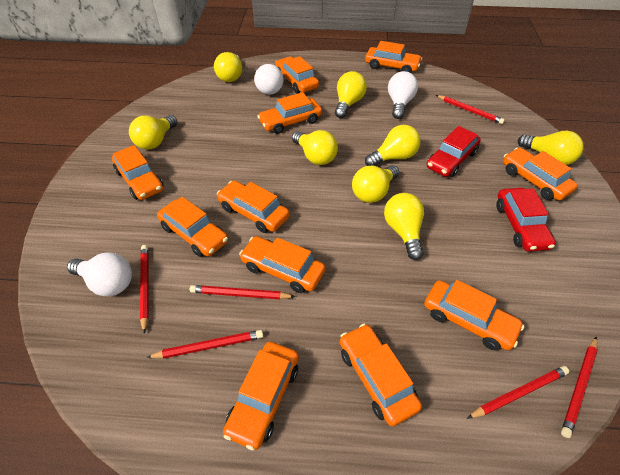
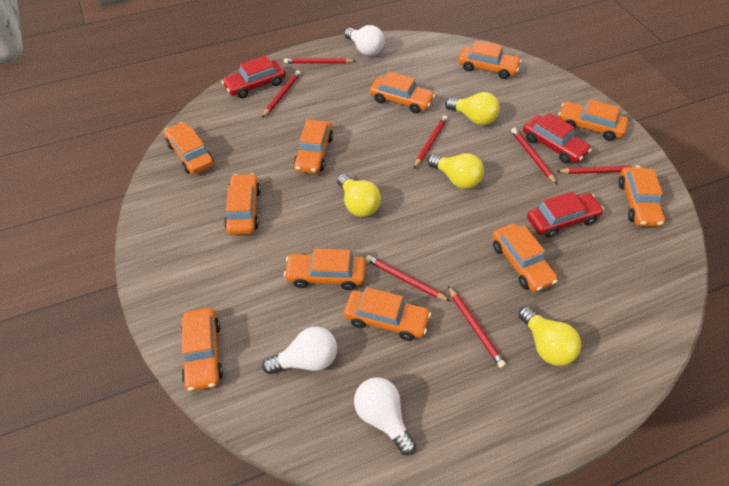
red car: [427,126,481,177] [496,188,556,252] = 2 -> [221,55,286,98] [523,113,592,164] [527,192,604,238] = 3
red pencil: [140,245,149,334] [146,330,263,358] [190,285,296,299] [436,95,505,124] [467,366,569,419] [561,337,598,438] = 6 -> [262,70,301,118] [284,58,355,64] [366,255,450,301] [414,115,448,168] [448,286,506,368] [511,128,557,184] [556,165,640,174] = 7
yellow light bulb: [129,115,177,150] [214,52,242,82] [292,130,338,165] [335,71,367,118] [352,165,399,203] [365,125,421,166] [384,193,424,260] [518,131,584,165] = 8 -> [337,173,381,217] [428,153,484,189] [445,92,500,125] [518,306,581,366] = 4

